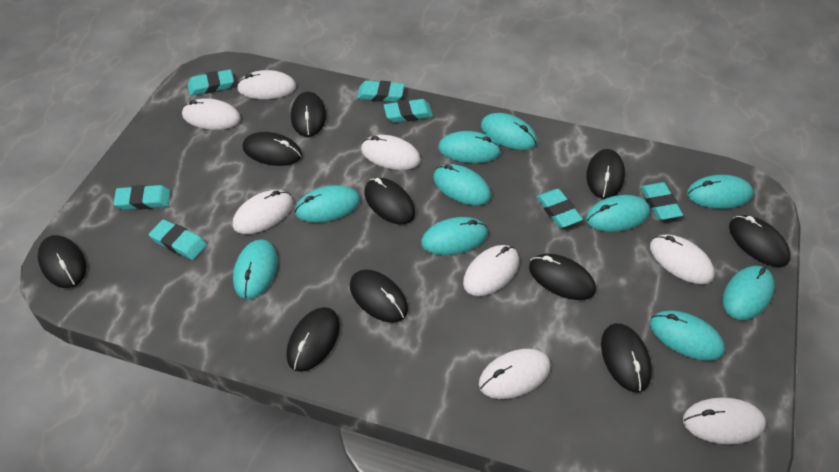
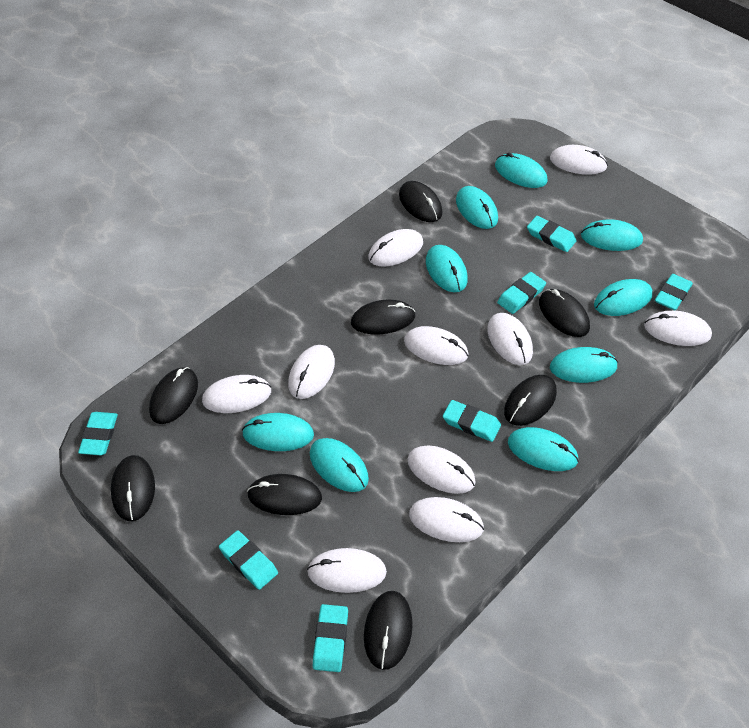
black mouse: [37,235,86,288] [243,132,302,166] [286,307,340,372] [291,92,326,137] [350,270,408,323] [364,178,415,224] [529,253,596,300] [586,149,625,199] [601,323,652,392] [729,215,791,267] = 10 -> [111,455,155,521] [149,367,198,424] [247,474,322,515] [351,300,415,335] [364,591,413,670] [399,181,442,222] [504,375,557,426] [539,289,590,337] = 8
turquoise mouse: [233,239,278,299] [295,185,360,222] [421,217,488,255] [433,164,491,205] [438,131,502,163] [481,113,537,150] [586,195,650,232] [650,310,725,361] [687,175,753,209] [723,266,775,320] = 10 -> [242,413,314,451] [310,438,369,492] [426,245,468,292] [456,186,498,229] [495,153,548,188] [508,427,579,471] [550,347,618,383] [581,219,643,251] [594,279,652,316] = 9
white mouse: [182,98,241,130] [233,190,293,234] [237,70,296,99] [361,135,421,170] [463,245,519,296] [479,349,551,399] [650,234,715,284] [683,397,766,444] = 8 -> [202,375,271,413] [288,345,335,399] [307,548,387,593] [368,229,423,267] [404,326,468,365] [408,445,476,494] [409,497,484,542] [488,313,533,365] [550,145,608,175] [644,311,712,346] = 10

